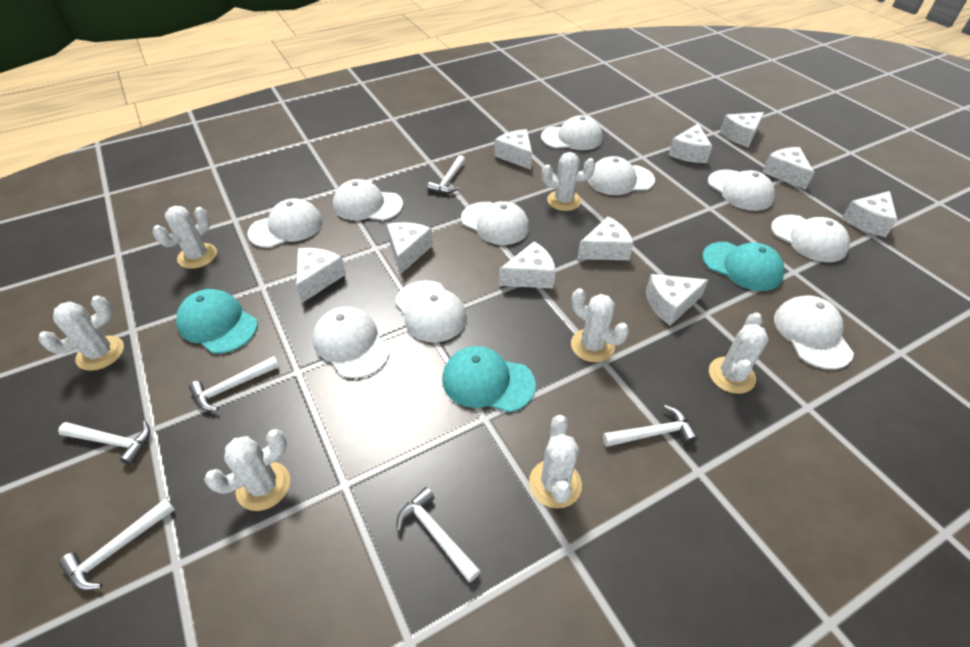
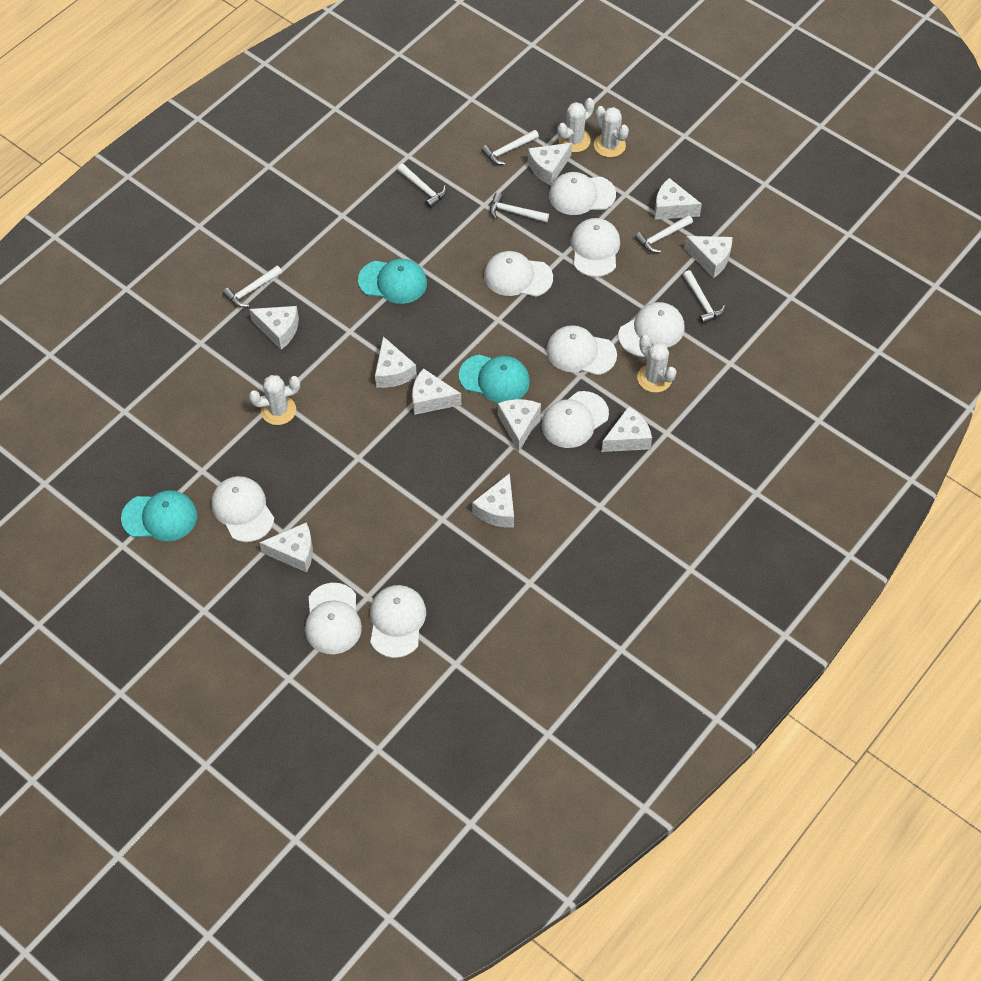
white cactus: [39,295,124,371] [153,206,217,269] [204,429,290,511] [529,415,582,508] [542,152,595,211] [571,288,629,362] [709,313,769,394] = 7 -> [249,375,300,425] [558,98,595,152] [594,106,629,157] [637,335,677,393] = 4
white cap: [247,198,323,248] [313,307,390,378] [333,179,403,221] [395,280,467,343] [461,201,529,245] [541,115,602,150] [588,156,655,195] [708,170,775,211] [771,215,850,262] [774,295,854,370] = 10 -> [211,476,274,542] [305,583,362,654] [370,585,426,658] [484,251,553,297] [541,391,609,448] [546,325,617,375] [549,172,616,215] [571,218,620,277] [618,302,685,357] = 9

